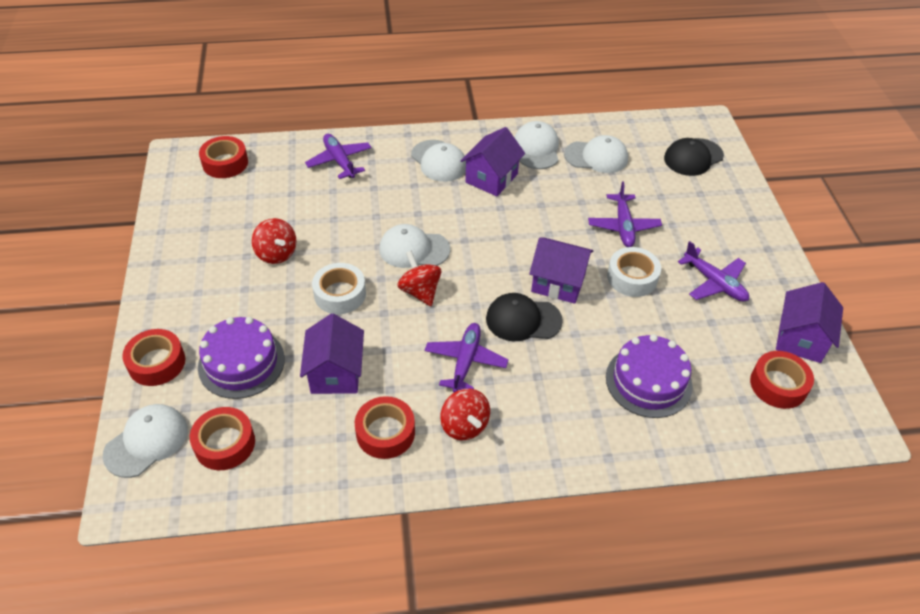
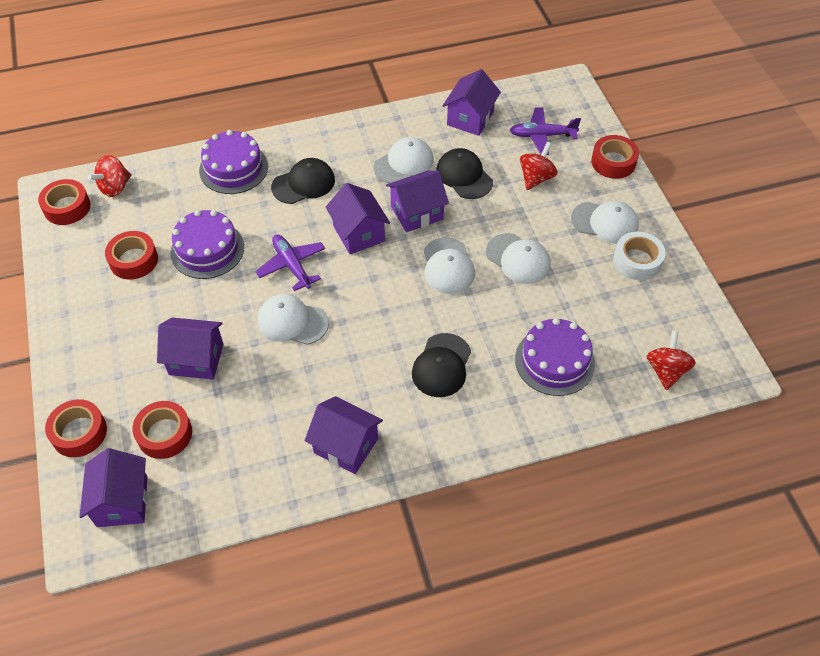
black cap: [486,293,563,341] [664,138,724,176] = 2 -> [271,158,335,204] [412,333,471,397] [437,148,493,199] = 3
purple cake: [198,317,285,399] [606,334,693,418] = 2 -> [170,210,244,279] [199,130,268,194] [515,318,595,396] = 3
purple house: [300,313,364,394] [460,127,525,196] [529,238,594,304] [776,282,843,363] = 4 -> [79,448,148,527] [157,317,223,379] [305,396,383,474] [325,183,390,254] [386,170,449,232] [442,69,501,136] = 6
purple plane: [305,134,372,179] [425,323,509,392] [588,181,662,247] [678,241,749,302] = 4 -> [255,234,325,291] [510,108,581,155] = 2
white tape: [312,263,366,314] [607,247,661,297] = 2 -> [613,232,666,280] = 1

